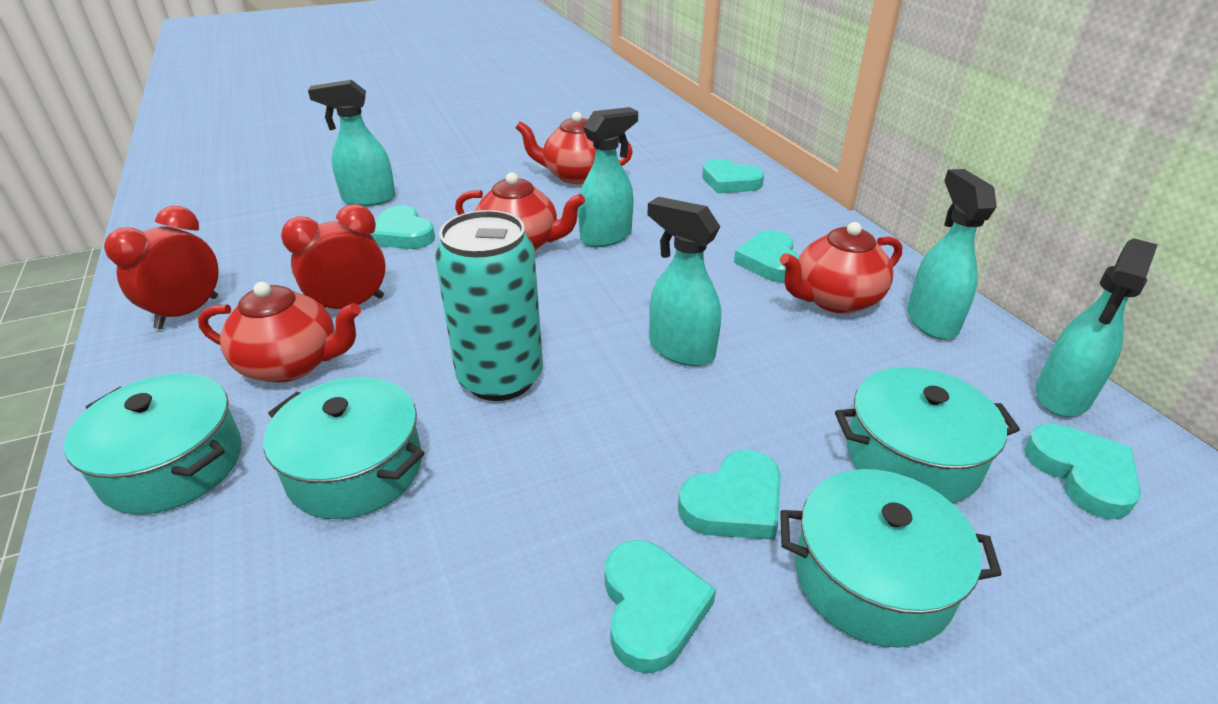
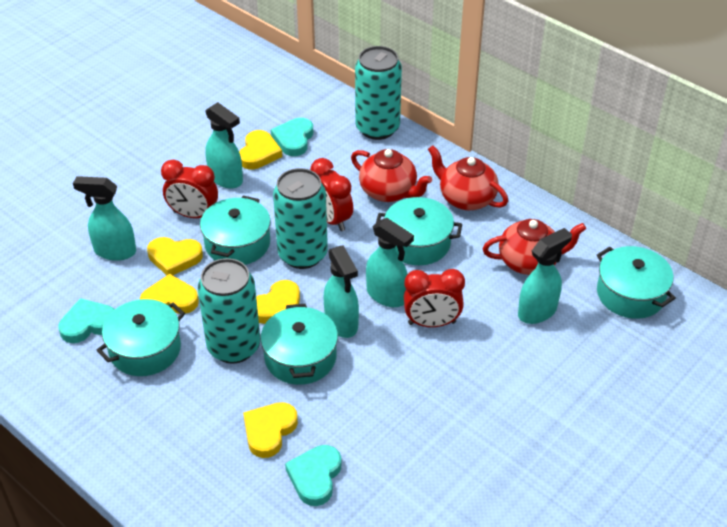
red clock: [104,206,219,329] [281,204,386,309] = 2 -> [161,159,218,218] [310,158,353,231] [404,269,465,327] = 3
red teapot: [198,282,361,383] [455,172,585,251] [516,112,633,184] [780,222,902,314] = 4 -> [351,149,432,202] [428,145,508,210] [483,219,586,275] = 3
turquoise can: [435,210,543,401] = 1 -> [198,258,260,364] [273,168,328,269] [355,46,402,140] = 3
turquoise heart: [369,206,435,249] [605,540,716,673] [678,450,781,540] [702,159,764,194] [734,230,799,283] [1024,424,1141,519] = 6 -> [58,298,115,343] [271,118,313,156] [285,445,342,506] = 3
turquoise pot: [64,373,242,514] [264,377,424,519] [780,469,1002,647] [835,367,1020,504] = 4 -> [97,299,185,376] [200,196,271,265] [261,304,338,385] [376,197,462,265] [597,246,676,319] = 5
yellow heart: none = 0 -> [140,274,199,314] [147,237,203,275] [239,130,282,169] [243,402,298,458] [256,280,300,324] = 5

